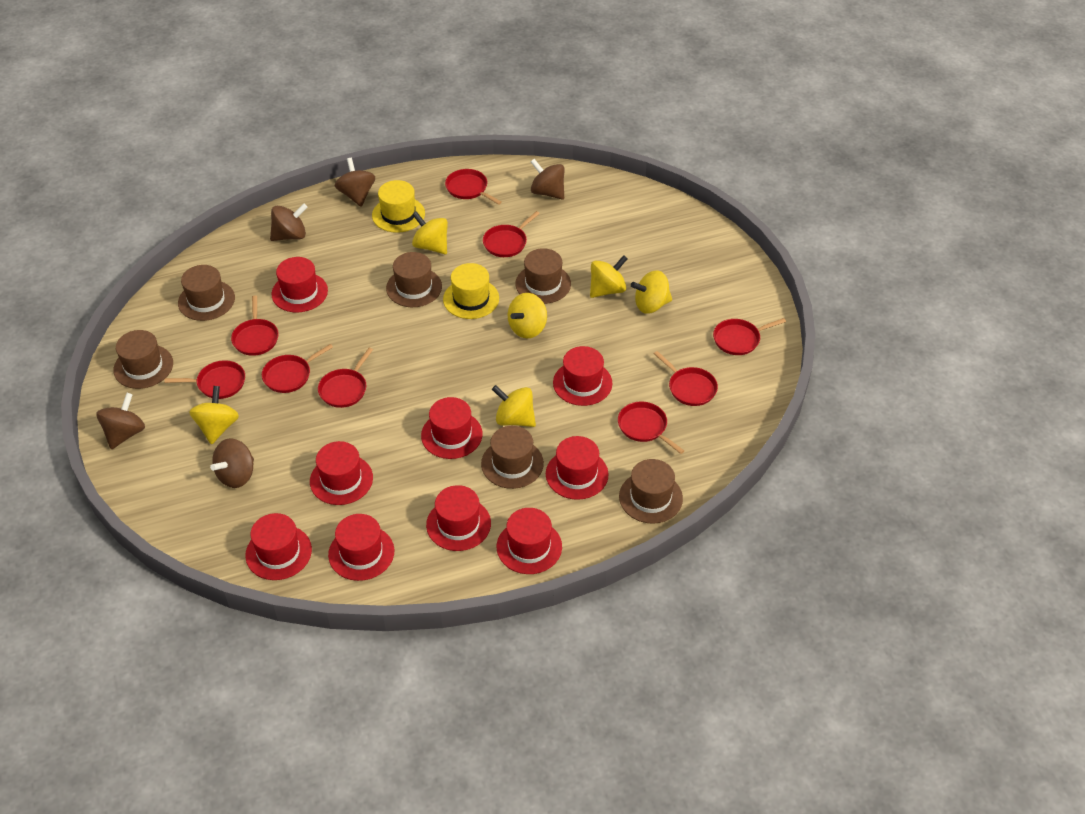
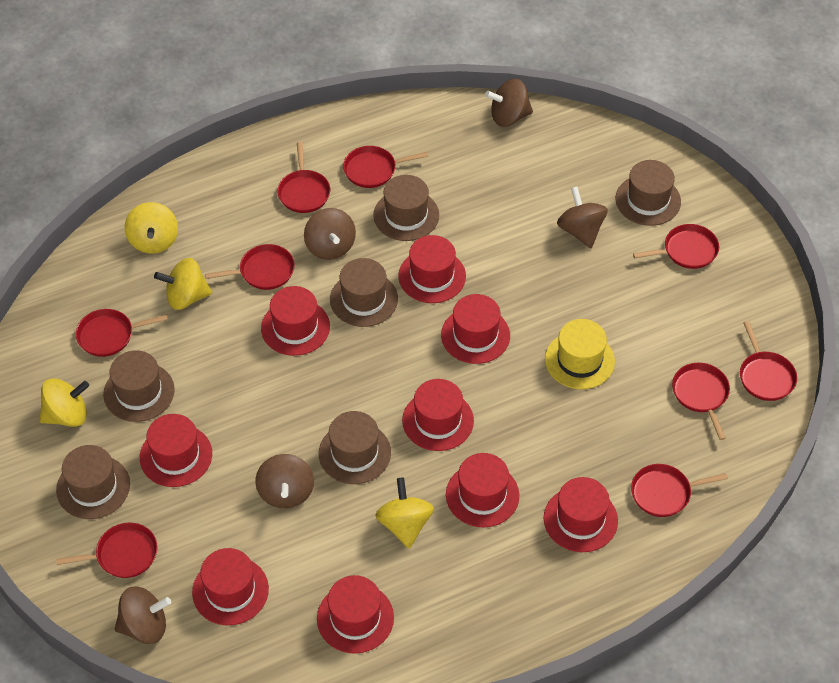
yellow hat: [372,180,425,233] [443,263,499,319] = 2 -> [545,319,615,389] = 1
yellow spinning top: [189,386,239,445] [412,211,448,254] [492,385,536,427] [508,293,547,338] [590,255,628,298] [631,270,672,314] = 6 -> [40,378,89,427] [125,202,178,254] [154,258,212,310] [375,477,434,549] = 4

